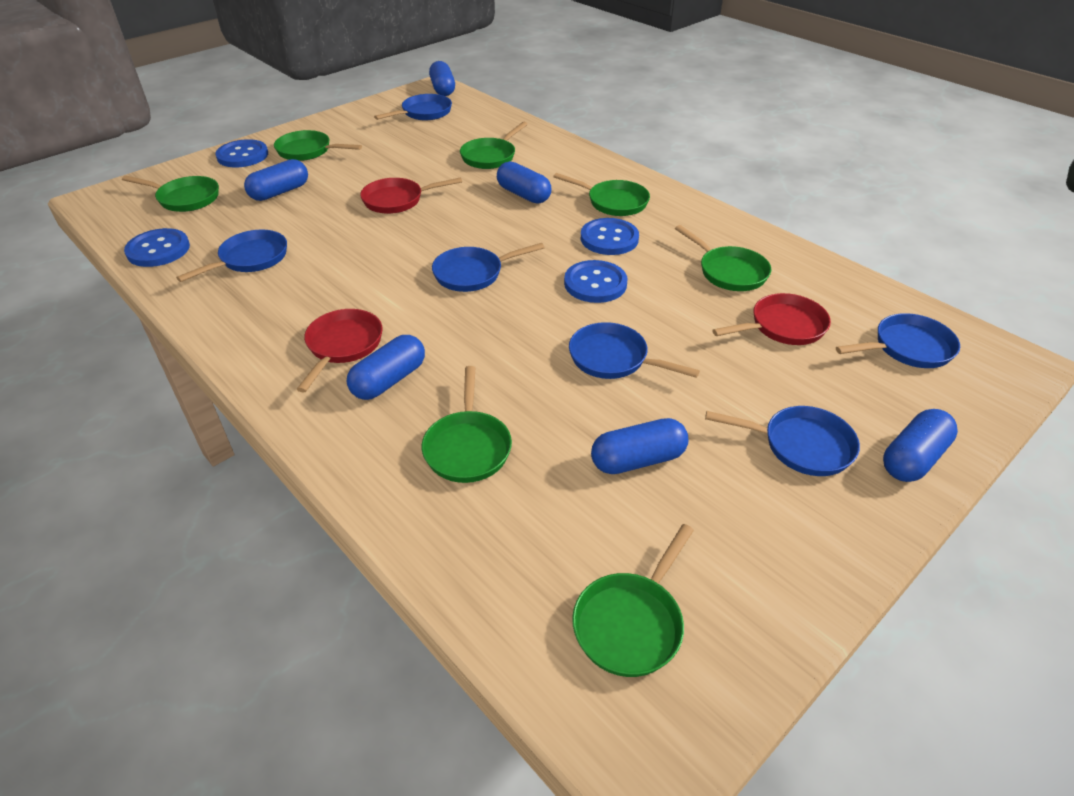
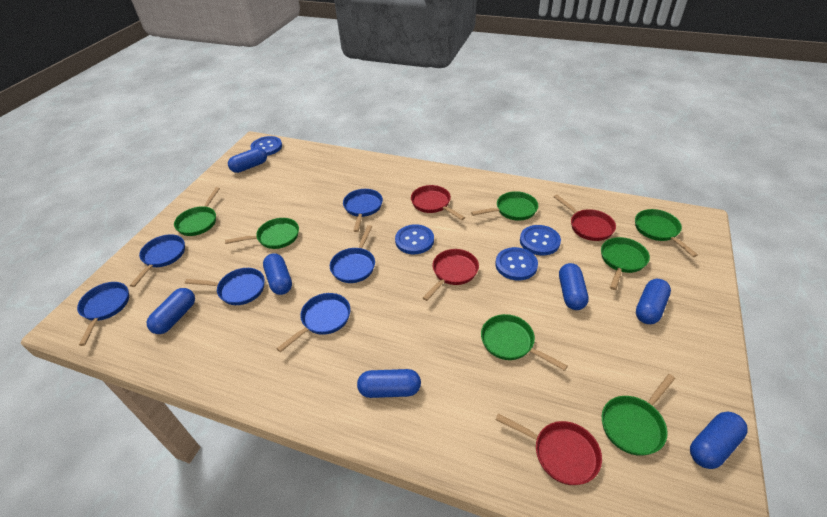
blue capsule: [244,159,308,201] [347,335,425,400] [429,61,455,96] [497,161,551,204] [591,418,688,474] [883,409,958,482] = 6 -> [147,288,195,334] [228,147,267,173] [263,253,292,295] [357,369,421,398] [559,263,589,310] [636,279,671,324] [690,412,748,469] = 7
red pan: [297,309,383,393] [360,177,462,214] [712,293,831,345] = 3 -> [411,185,465,220] [423,249,479,301] [495,414,602,485] [554,195,616,241] = 4

